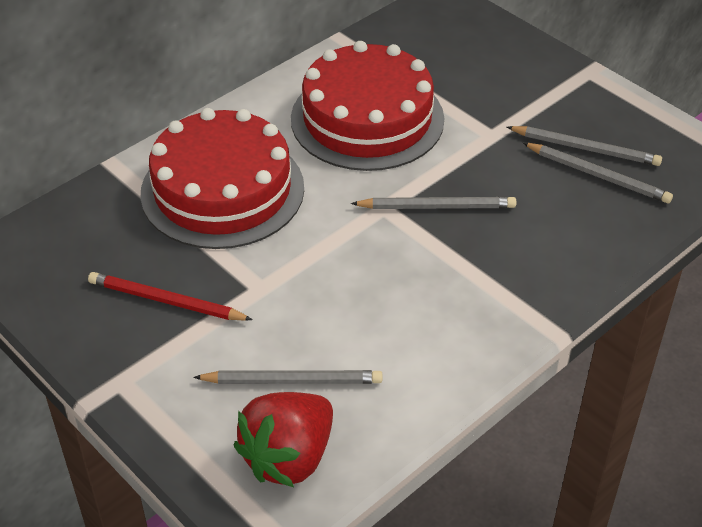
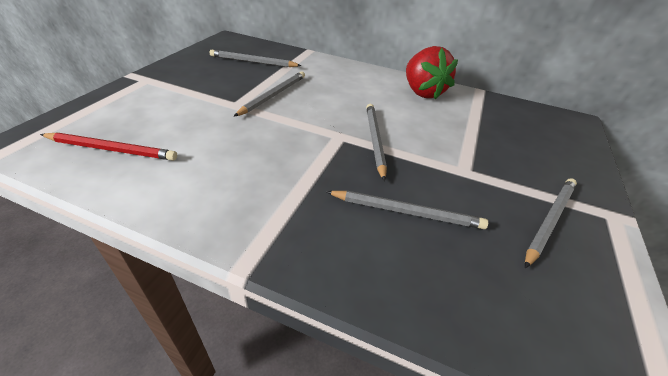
grey pencil: [193,370,383,384] [351,197,516,209] [507,126,662,166] [523,143,673,203] = 4 -> [210,50,302,67] [234,71,305,117] [326,191,488,229] [366,104,387,181] [525,178,577,268] = 5
red cake: [140,108,304,249] [291,41,444,171] = 2 -> none = 0

